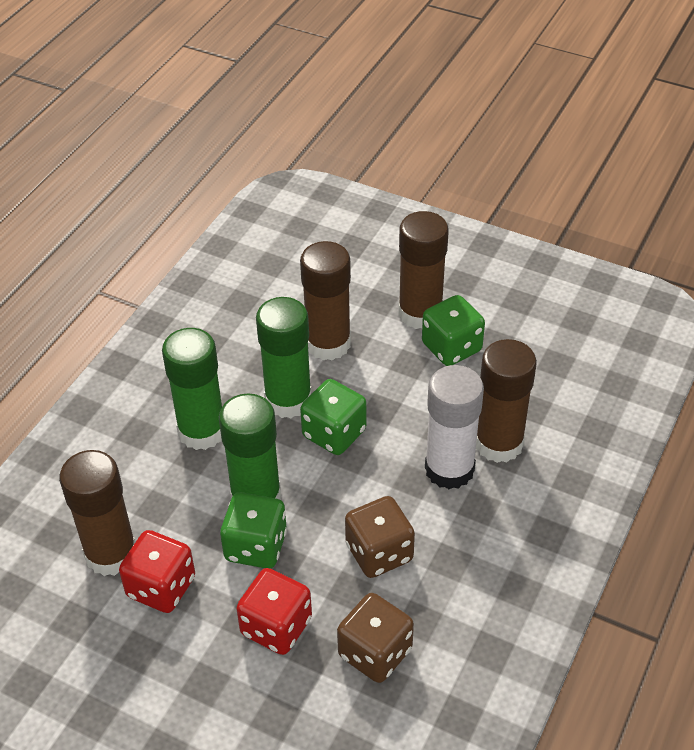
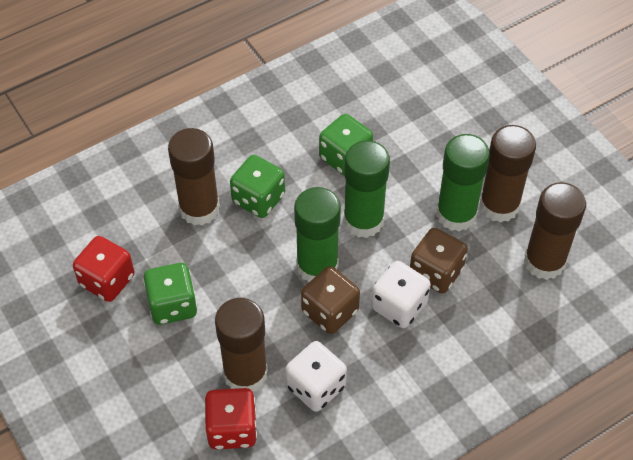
white dice: none = 0 -> [285,341,347,412] [371,261,431,328] = 2
white glue stick: [425,365,484,489] = 1 -> none = 0

